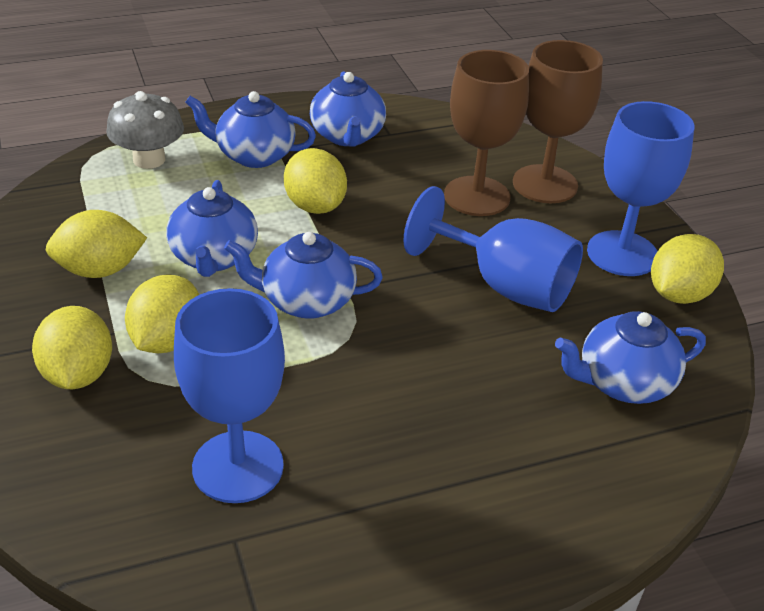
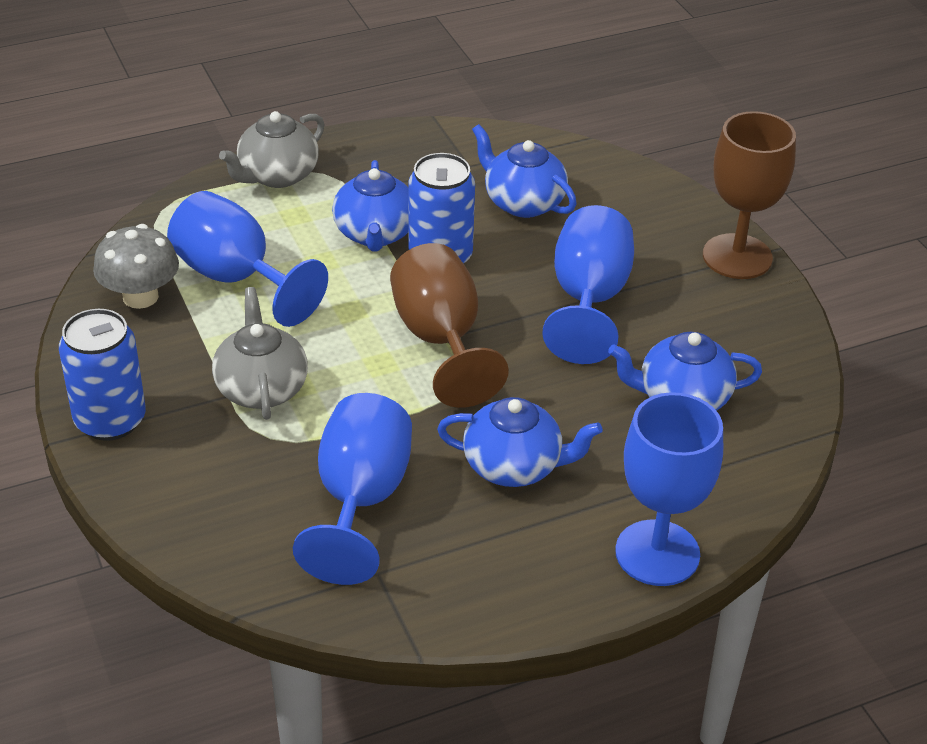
blue can: none = 0 -> [59,309,146,441] [408,153,475,264] = 2
blue goblet: [174,288,285,503] [403,186,583,312] [587,101,694,276] = 3 -> [167,191,328,327] [293,393,412,585] [542,205,634,364] [615,392,723,586] = 4
blue teapot: [166,180,258,277] [185,91,316,168] [224,232,383,319] [310,71,386,147] [555,311,706,404] = 5 -> [332,160,408,251] [437,397,603,487] [472,124,577,218] [608,332,762,411] = 4
grey teapot: none = 0 -> [212,287,308,420] [219,111,324,188] = 2
yellow lemon: [32,306,112,389] [46,210,147,278] [125,275,199,353] [284,148,347,214] [651,234,724,304] = 5 -> none = 0

